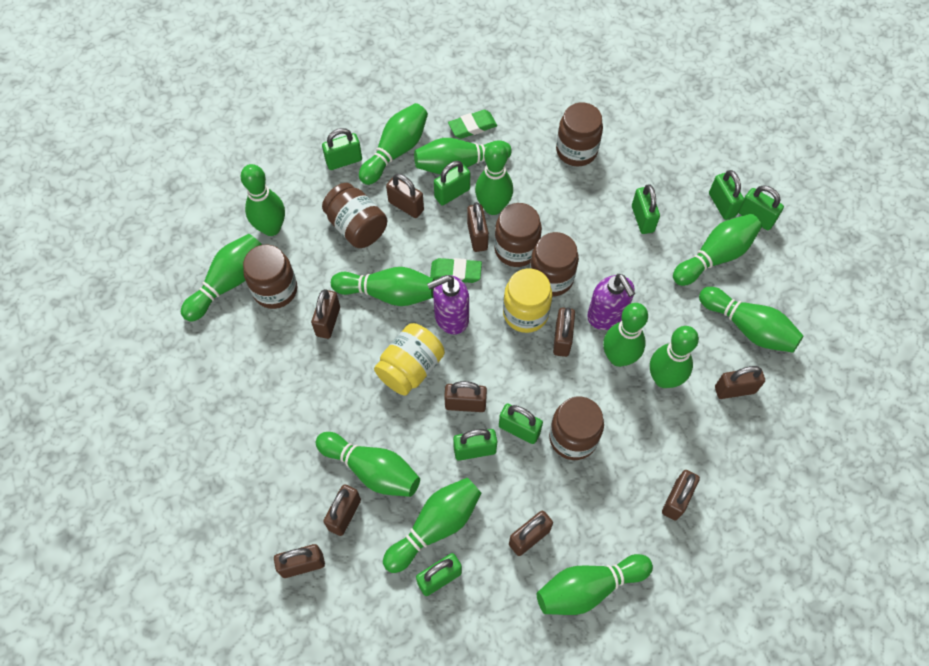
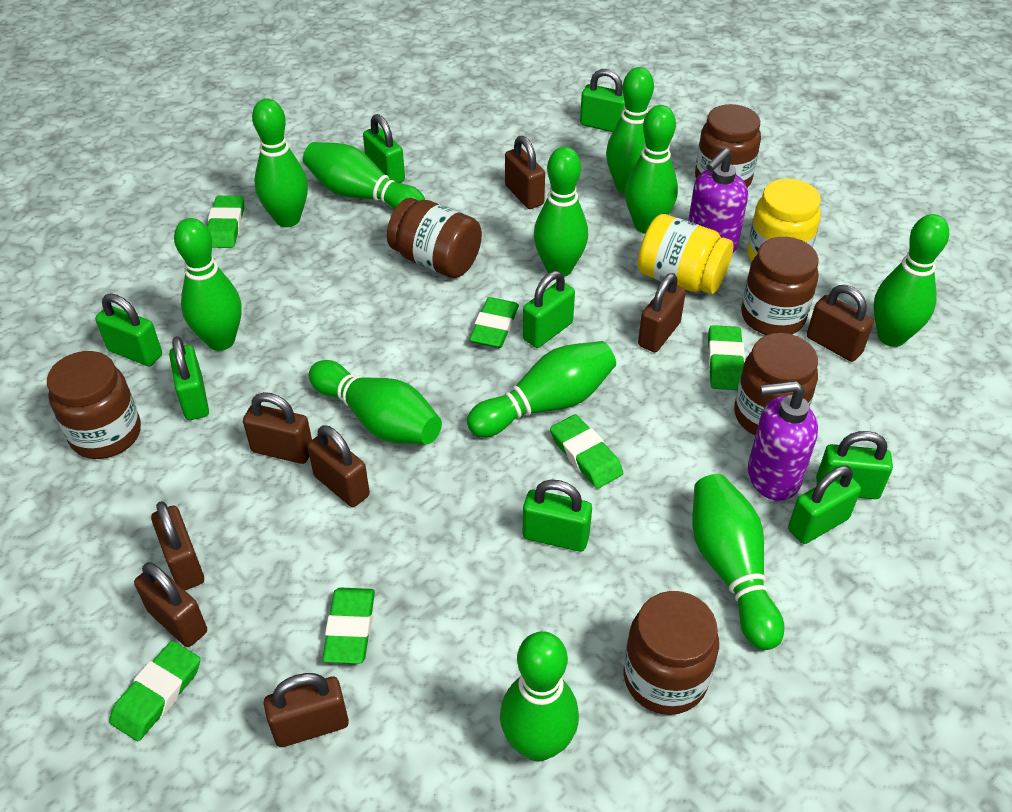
brown padlock: [274,544,325,578] [311,289,340,339] [323,484,361,536] [386,174,424,218] [444,381,487,412] [467,202,489,252] [509,511,553,556] [553,307,575,357] [662,470,700,521] [715,366,765,399] = 10 -> [134,562,207,647] [151,501,204,590] [243,392,312,464] [264,673,349,747] [307,425,370,507] [505,136,545,209] [638,273,686,352] [807,285,874,362] = 8
green bowling pin: [181,234,262,322] [241,164,285,236] [316,432,420,497] [331,267,434,306] [359,103,428,185] [383,478,481,573] [414,138,512,174] [475,142,513,215] [537,554,653,615] [603,303,648,367] [650,326,699,388] [673,214,762,286] [699,287,803,353] = 13 -> [174,218,242,351] [252,98,308,227] [303,142,425,210] [309,360,442,444] [467,341,616,437] [500,631,579,762] [534,147,588,277] [606,67,654,194] [625,105,678,234] [692,474,784,650] [873,214,949,347] = 11
green eraser: [430,258,482,283] [448,110,497,139] = 2 -> [109,641,200,741] [207,196,244,248] [322,588,375,664] [469,297,519,348] [550,414,623,489] [708,325,745,390] = 6

